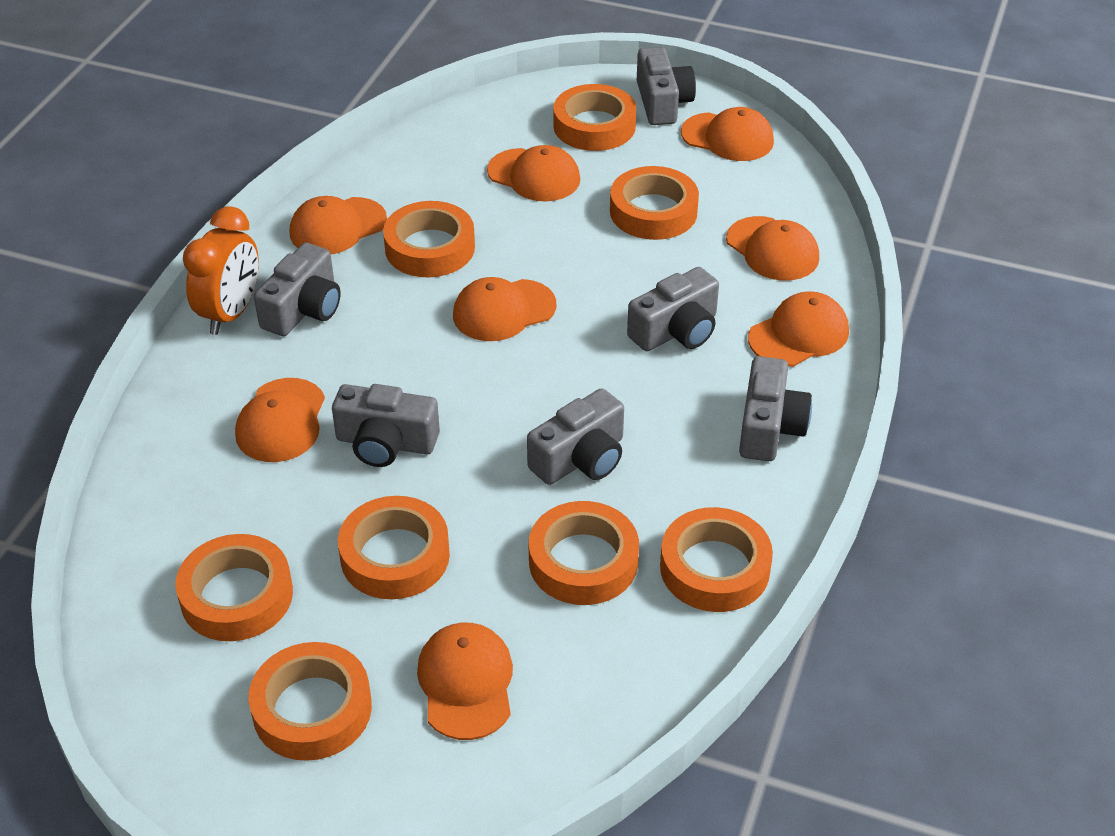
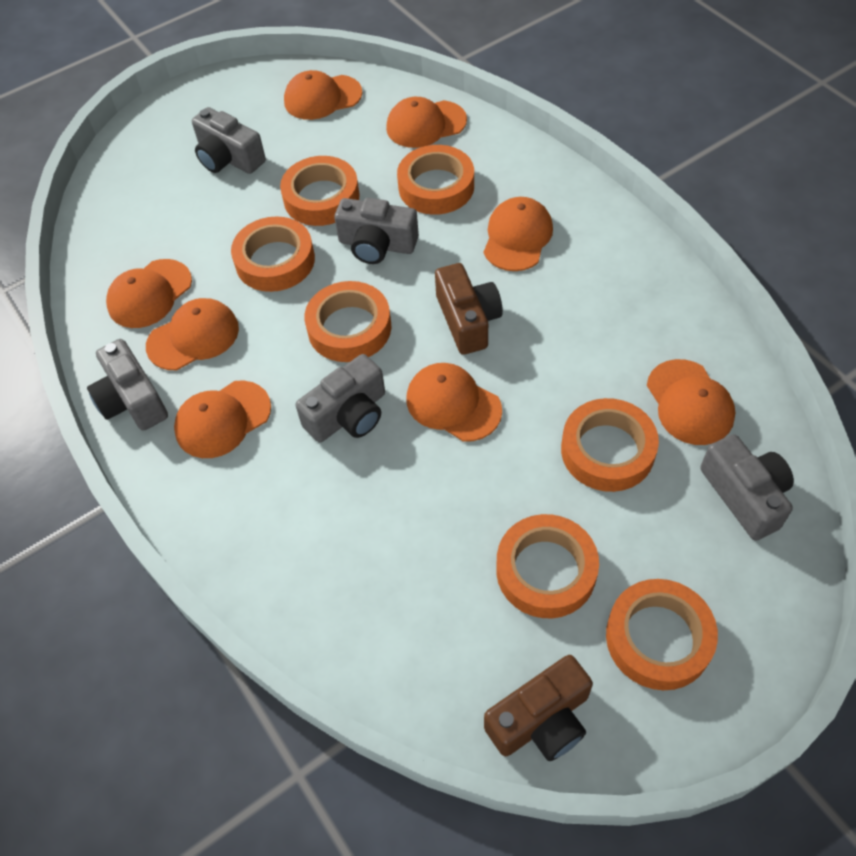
brown camera: none = 0 -> [435,263,503,355] [484,655,593,761] = 2
grey camera: [254,243,341,336] [332,384,440,467] [527,388,624,485] [627,267,719,351] [637,47,696,125] [739,356,812,461] = 6 -> [87,339,168,431] [192,107,266,174] [296,354,385,443] [334,198,419,264] [700,434,794,541] = 5
orange clock: [183,206,259,335] = 1 -> none = 0
orange tape: [175,534,293,641] [248,642,372,761] [338,496,450,599] [383,201,475,277] [529,501,639,605] [553,84,636,151] [610,166,699,240] [660,507,773,612] = 8 -> [231,216,315,292] [280,156,360,226] [304,281,391,362] [397,145,474,215] [496,514,599,618] [561,398,659,492] [606,579,718,690] = 7

